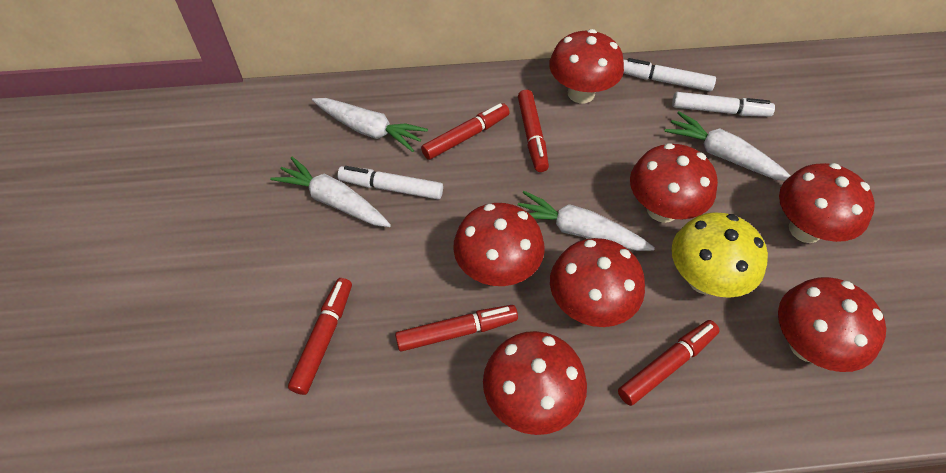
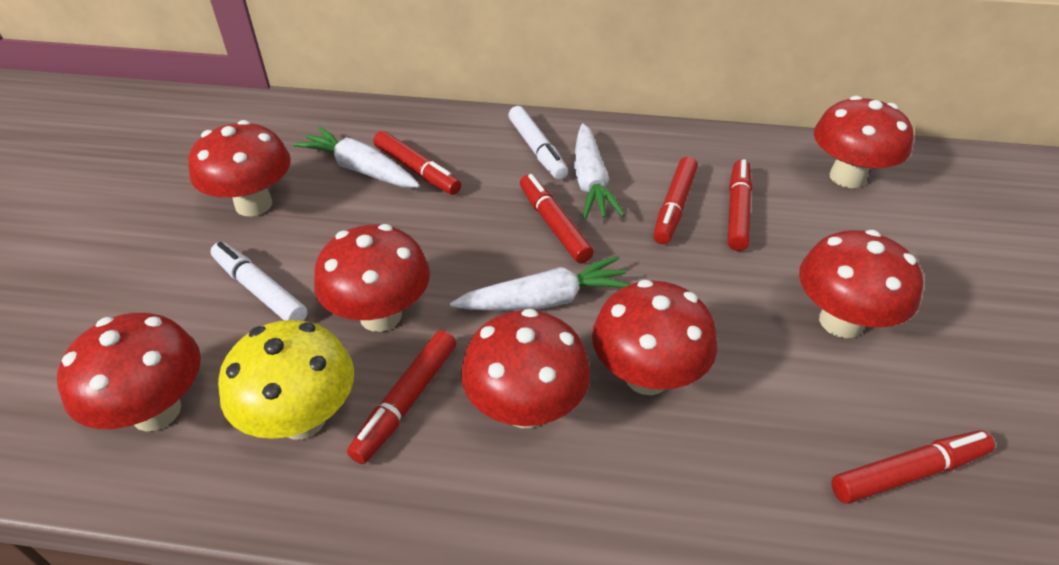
red marker: [288,278,352,395] [395,305,518,352] [421,103,510,160] [518,90,549,172] [618,320,720,406] = 5 -> [347,330,457,464] [373,131,461,195] [520,174,594,263] [653,157,698,244] [728,159,752,251] [831,430,995,504] = 6
white carrot: [270,157,391,227] [312,98,428,152] [518,191,655,251] [664,111,791,181] = 4 -> [293,127,420,187] [450,256,630,311] [574,123,625,219] = 3
white marker: [338,166,443,200] [623,58,716,92] [672,92,775,117] = 3 -> [210,242,307,321] [508,106,568,180] = 2

